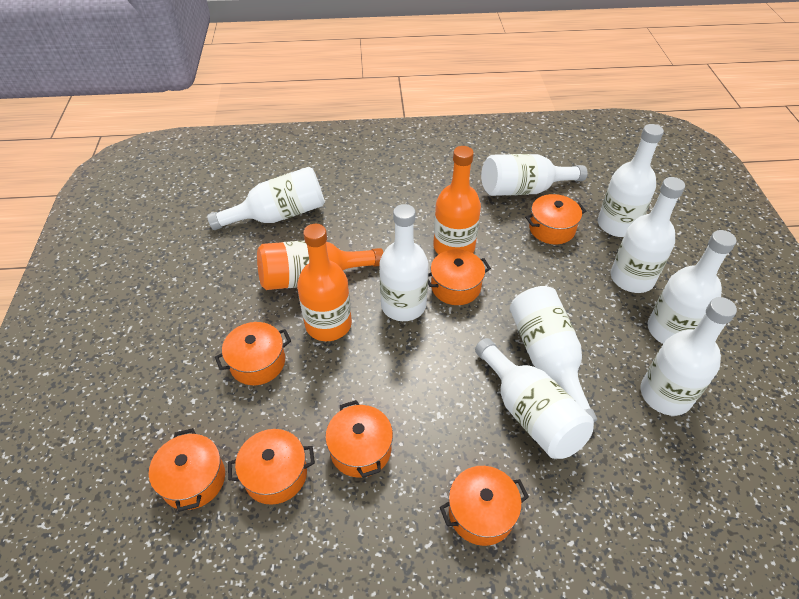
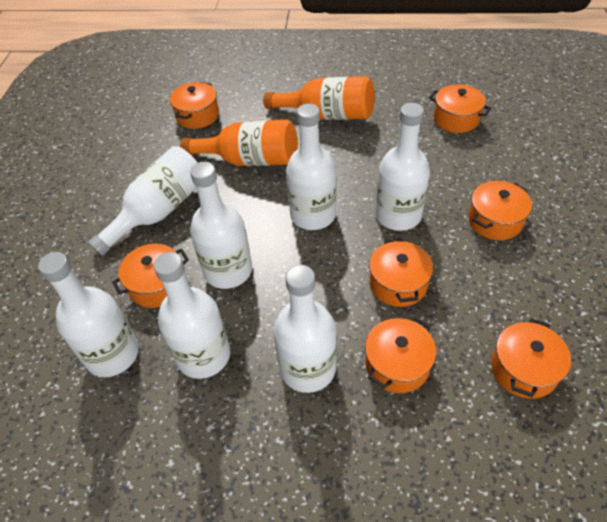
orange bottle: [257,240,384,290] [297,224,352,341] [433,146,481,254] = 3 -> [180,120,298,166] [263,76,375,120] = 2
white bottle: [207,167,325,230] [379,204,429,321] [475,338,594,459] [481,154,588,196] [510,286,597,422] [598,124,664,237] [610,177,685,293] [640,297,737,416] [647,230,736,344] = 9 -> [38,252,139,377] [88,146,198,256] [153,252,230,379] [190,162,252,289] [273,265,337,393] [286,104,336,230] [375,103,430,231] = 7

